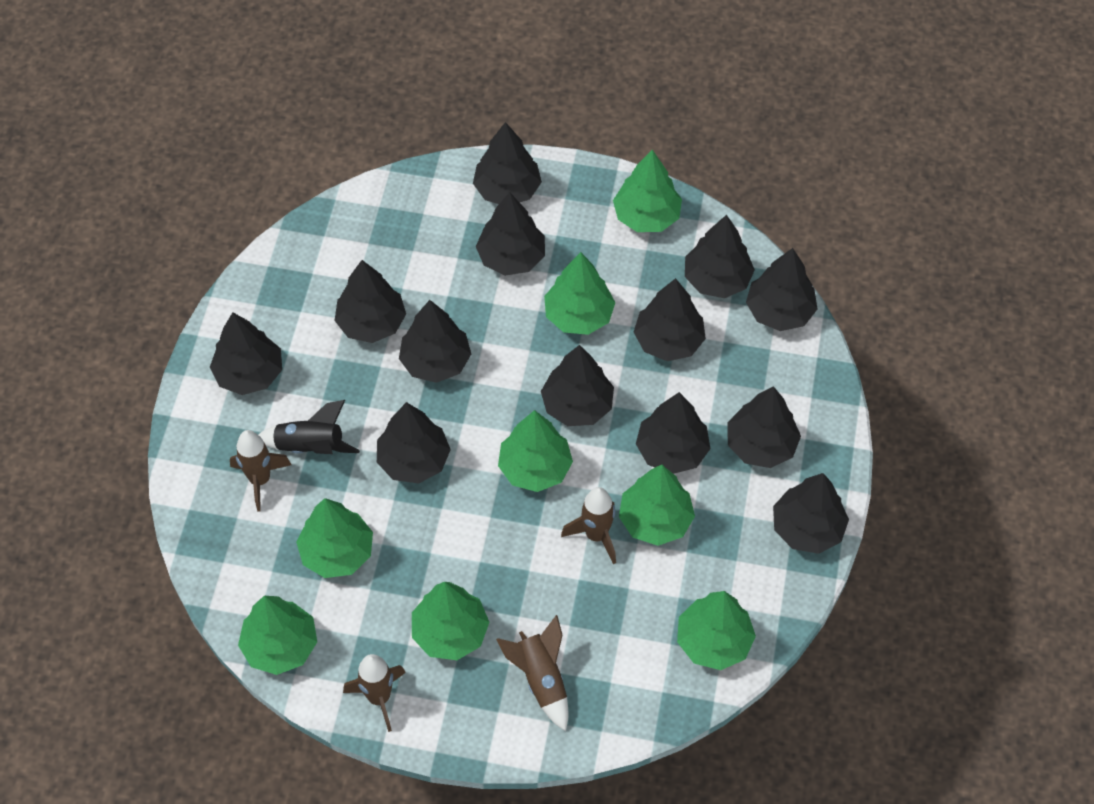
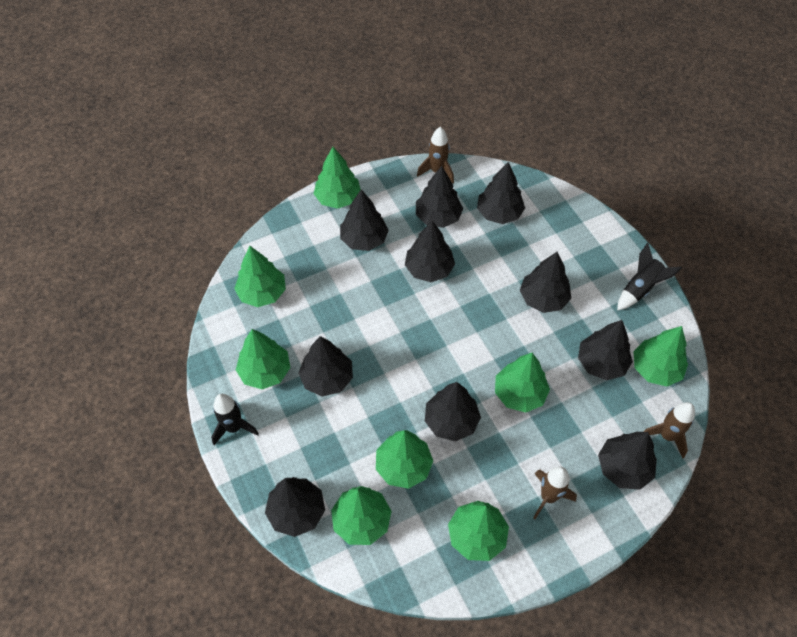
black rocket: [259,400,360,454] = 1 -> [211,394,259,445] [617,243,682,310] = 2
black tree: [210,312,282,395] [334,260,406,343] [377,402,451,483] [399,300,471,383] [473,122,542,204] [476,192,545,276] [541,345,614,426] [634,278,706,361] [636,392,710,474] [685,215,755,298] [727,386,801,468] [746,248,818,331] [773,473,849,554] = 13 -> [265,477,325,537] [298,336,353,397] [340,190,389,251] [405,221,455,282] [416,166,463,228] [425,382,481,441] [477,162,525,224] [520,252,571,313] [578,320,633,380] [598,432,657,489] = 10
brown rocket: [230,430,292,511] [343,654,406,732] [496,615,569,731] [561,487,616,564] = 4 -> [417,127,454,183] [533,466,577,519] [644,402,695,459] = 3

